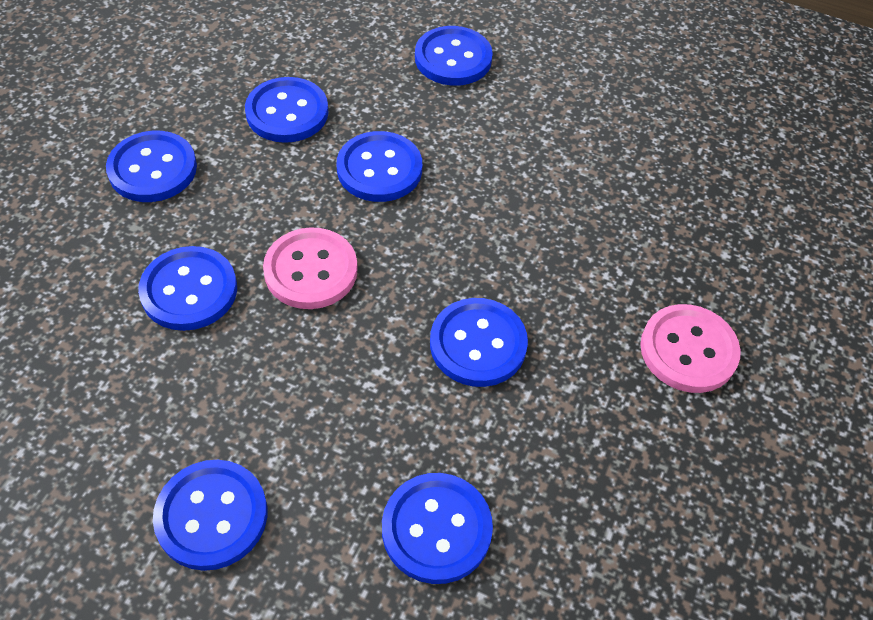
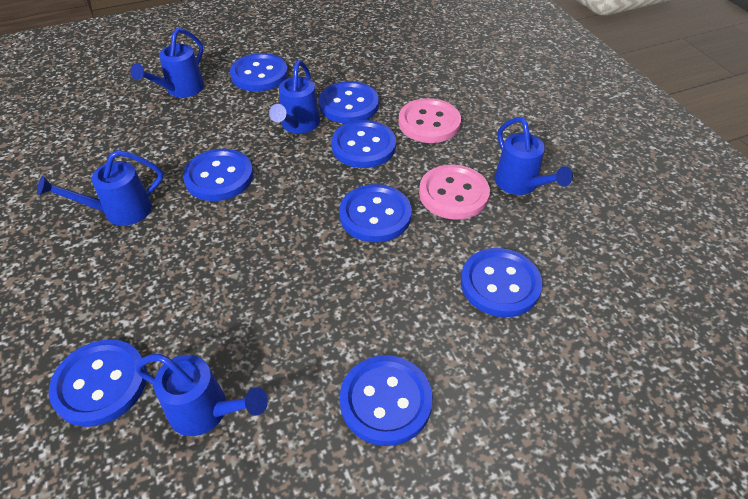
blue watering can: none = 0 -> [37,150,163,226] [130,28,204,98] [135,354,268,436] [269,60,320,134] [495,117,573,195] = 5

